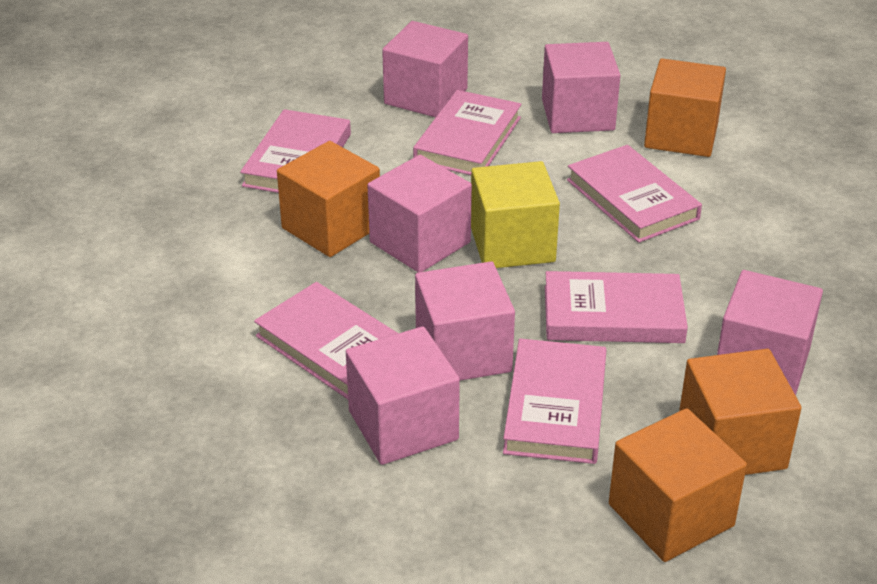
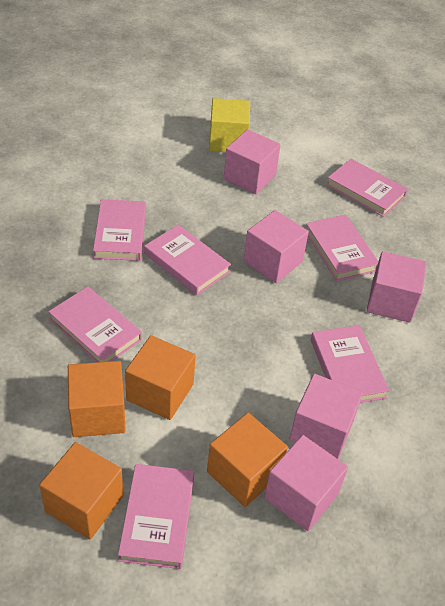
pink book: [240,109,351,193] [254,282,398,399] [413,90,521,175] [503,339,607,464] [545,271,688,343] [567,145,702,243] = 6 -> [48,286,142,362] [93,199,146,261] [118,464,194,569] [144,225,231,295] [306,214,379,281] [311,325,389,403] [326,159,408,217] = 7
pink cube: [346,326,460,465] [367,155,472,273] [382,21,468,117] [415,262,515,381] [542,42,620,133] [717,270,823,395] = 6 -> [224,129,280,194] [244,210,309,283] [264,435,348,531] [289,374,363,459] [367,251,426,323] = 5

